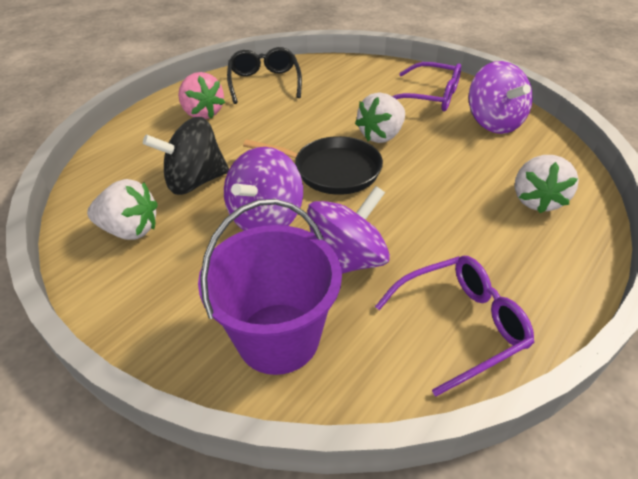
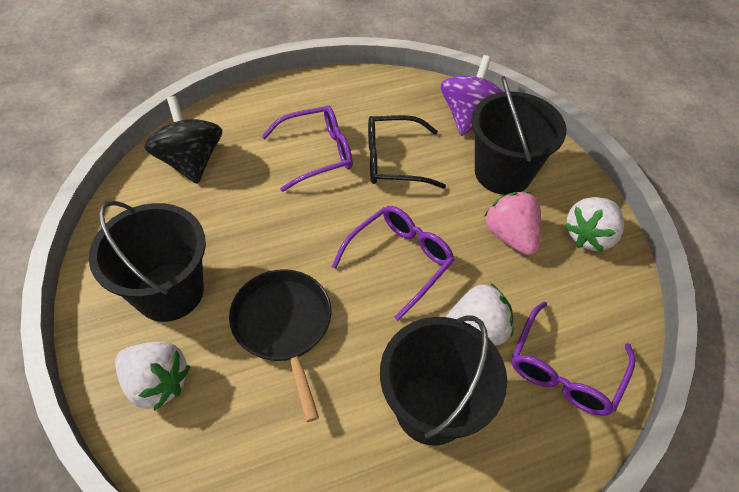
black bucket: none = 0 -> [89,200,206,322] [380,315,507,445] [471,76,567,195] = 3
purple bucket: [198,199,342,375] = 1 -> none = 0
purple glasses: [375,256,535,396] [392,62,461,112] = 2 -> [261,105,353,192] [332,206,455,321] [512,302,635,416] = 3
purple spinning top: [224,147,303,231] [307,186,390,274] [469,61,533,134] = 3 -> [441,55,503,136] = 1

